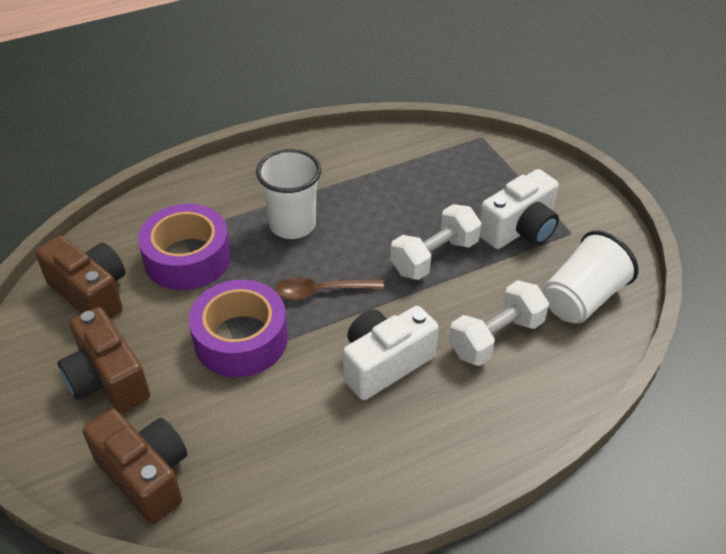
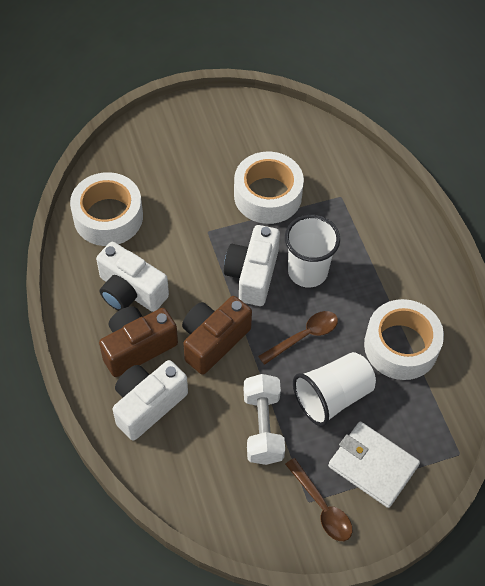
brown camera: [35,236,125,319] [58,307,150,413] [83,409,187,524] = 3 -> [99,306,178,377] [182,296,252,375] = 2
brown spoon: [275,277,384,300] = 1 -> [258,311,338,365] [285,458,352,541] = 2
purple tape: [138,204,231,290] [189,280,288,377] = 2 -> none = 0
white camera: [343,306,439,400] [479,169,559,249] = 2 -> [96,242,169,312] [113,360,188,441] [224,225,280,306] = 3
white dumbbell: [390,204,481,280] [449,280,549,366] = 2 -> [244,374,285,465] = 1
white tape: none = 0 -> [70,172,143,246] [234,152,304,224] [364,299,444,380] = 3
white wallet: none = 0 -> [328,421,420,508] = 1

